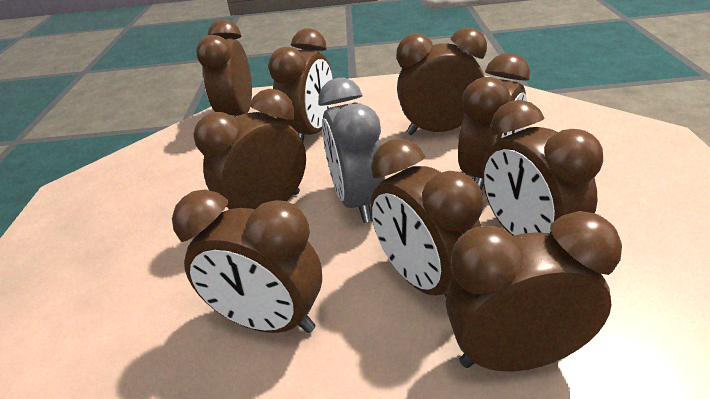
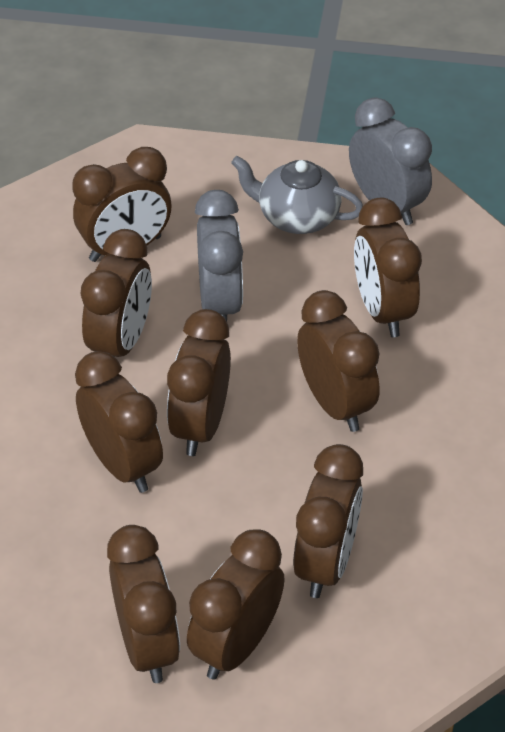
grey clock: [319,78,385,223] = 1 -> [195,190,243,321] [349,97,432,225] = 2
grey teapot: none = 0 -> [231,156,363,234] = 1

